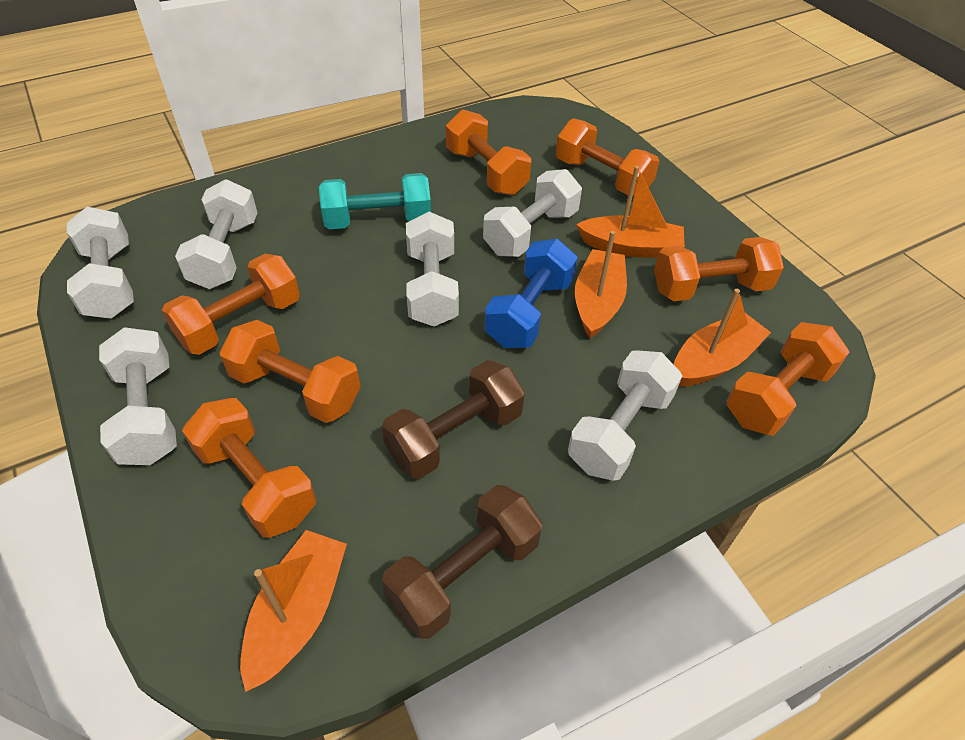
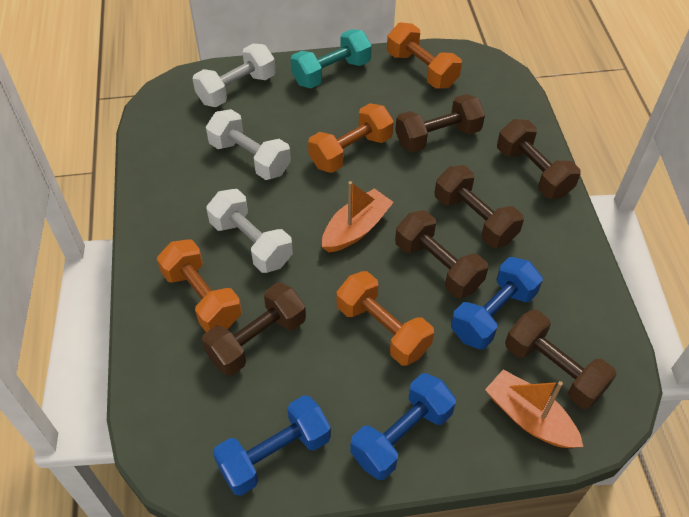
blue dumbbell: [484,239,578,348] = 1 -> [213,395,331,496] [350,373,456,480] [451,257,543,349] = 3
brown dumbbell: [382,360,525,479] [382,485,543,639] = 2 -> [202,283,306,376] [395,94,485,152] [395,210,488,298] [435,165,524,248] [497,119,581,199] [505,310,617,409] = 6
orange boat: [240,530,347,692] [575,231,627,338] [576,166,685,258] [674,289,771,386] = 4 -> [322,181,394,252] [485,369,583,448] = 2
orange dumbbell: [162,254,300,355] [182,398,316,538] [219,320,360,423] [446,109,531,195] [556,118,659,196] [654,237,784,301] [726,322,849,436] = 7 -> [157,239,242,332] [308,103,394,173] [337,271,434,366] [387,22,462,88] = 4
white dumbbell: [67,207,134,319] [99,327,177,465] [175,179,258,289] [406,212,459,327] [483,169,582,257] [568,351,682,481] = 6 -> [192,44,276,107] [206,109,291,180] [206,189,293,273] = 3

